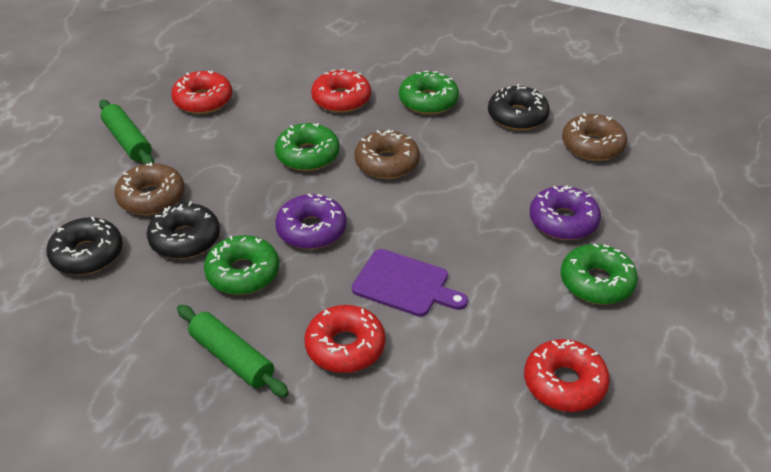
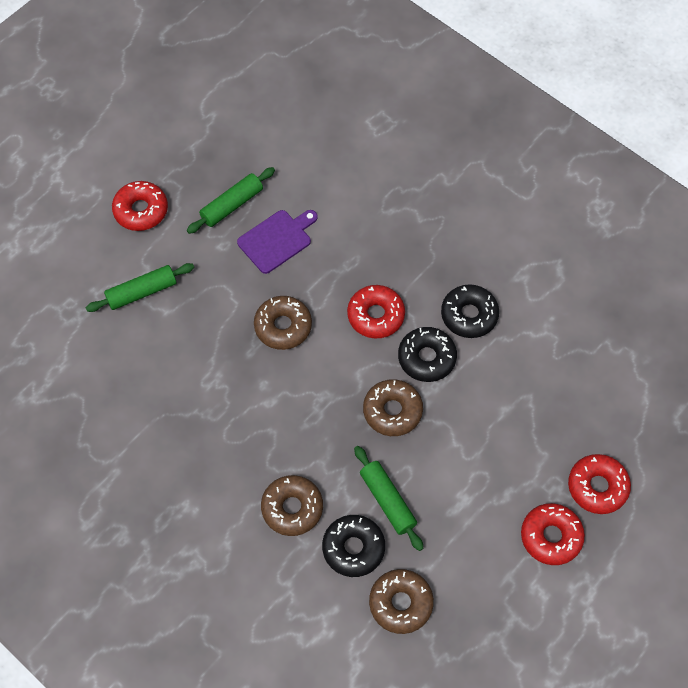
brown donut: [114,162,185,215] [354,130,420,179] [562,113,627,161] = 3 -> [254,296,312,350] [261,475,323,536] [363,379,423,436] [369,569,434,634] = 4
green donut: [204,235,279,295] [275,123,340,171] [399,71,459,115] [561,243,638,305] = 4 -> none = 0
green rolling pin: [99,100,154,164] [177,305,289,397] = 2 -> [86,263,194,312] [187,167,275,234] [354,446,423,551] = 3
purple donut: [275,193,347,249] [530,185,601,240] = 2 -> none = 0

